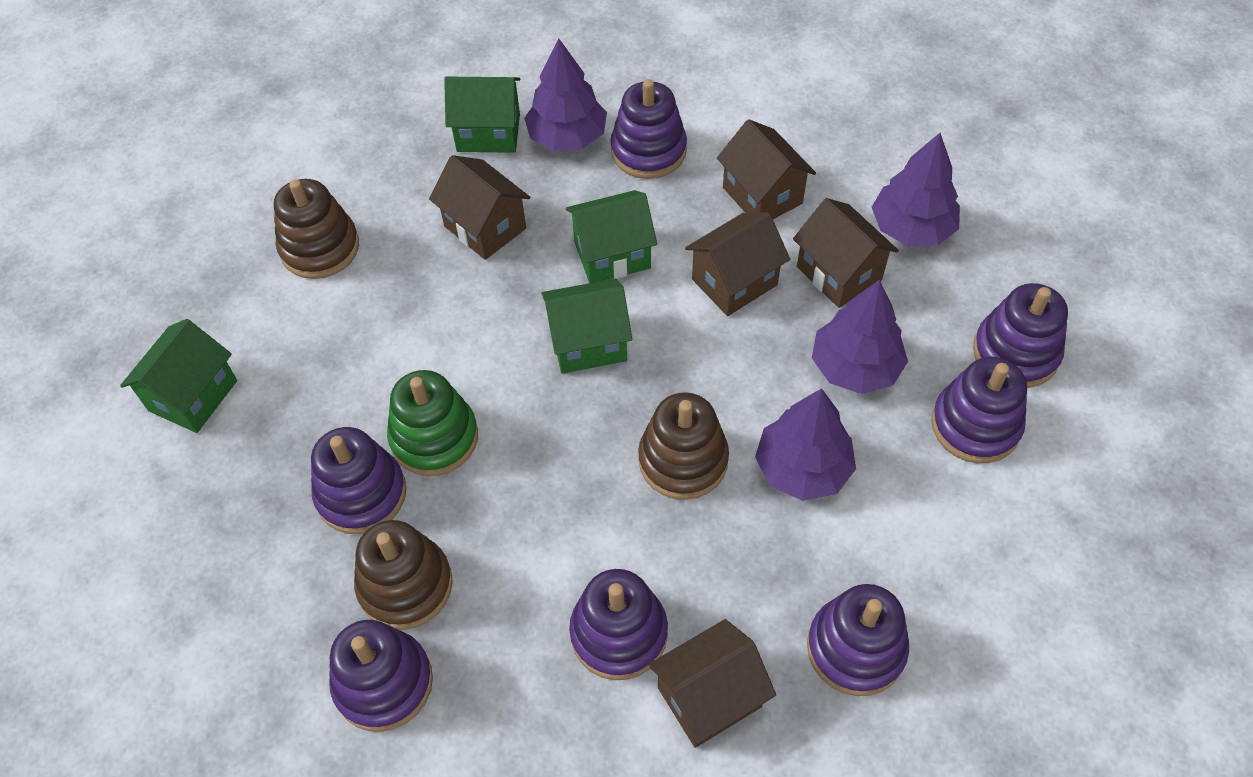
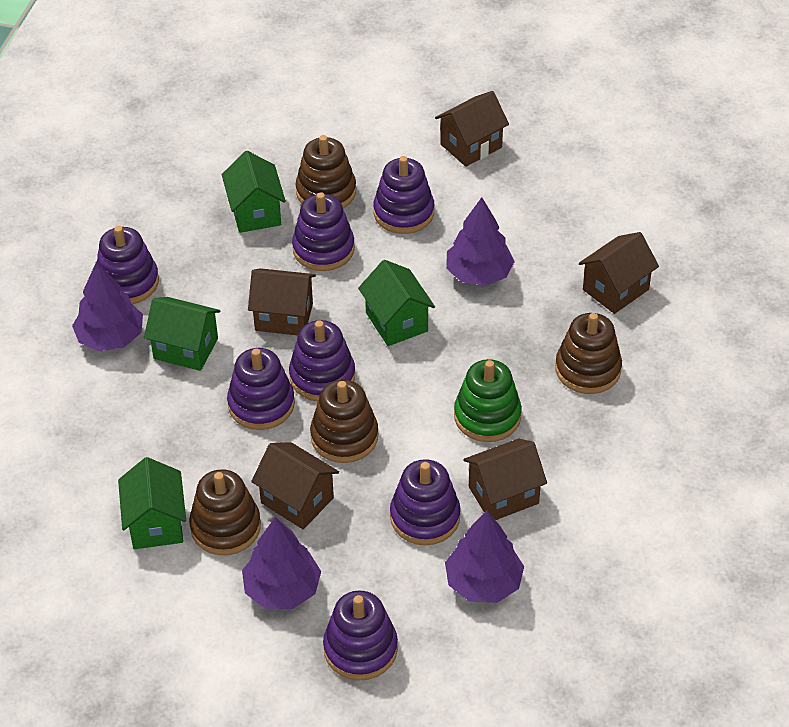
brown stacking toy: [274,179,359,279] [354,520,453,630] [638,392,729,500] = 3 -> [189,469,261,555] [295,135,356,208] [310,380,378,463] [555,313,622,394] = 4

